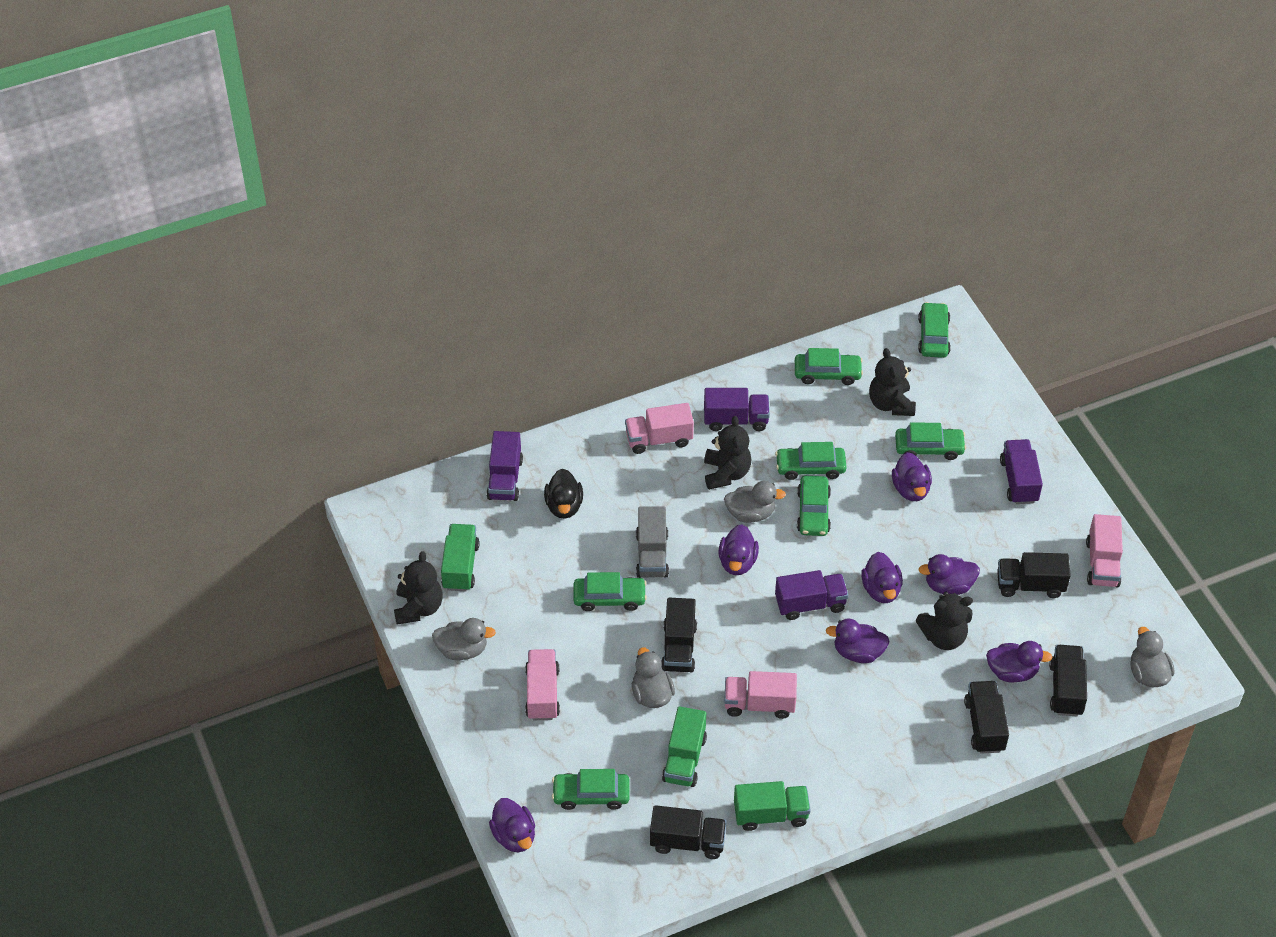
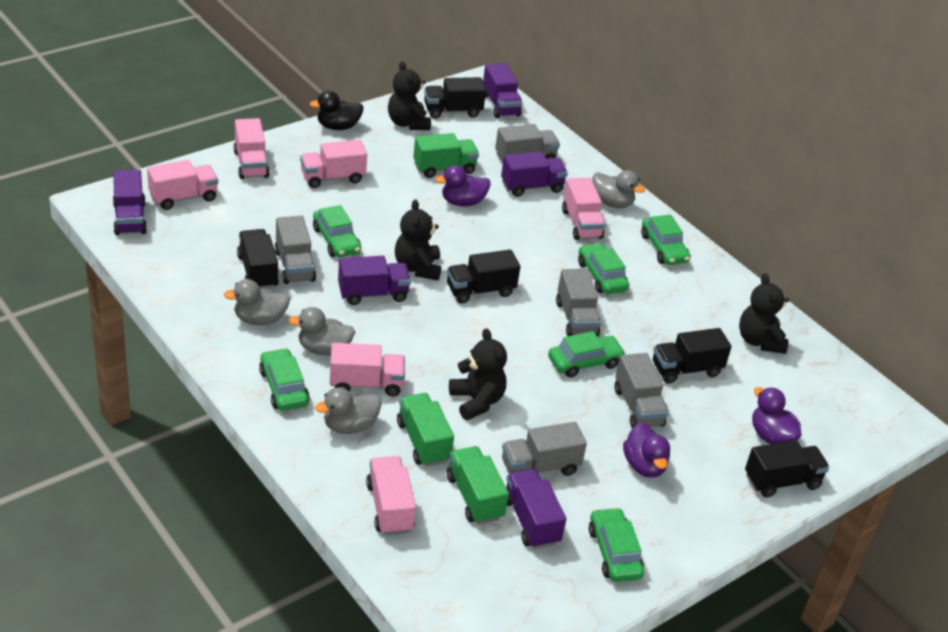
green car: [552,769,630,810] [574,572,647,611] [775,442,846,480] [795,348,863,385] [797,476,831,536] [895,422,966,460] [918,302,951,358] = 7 -> [259,348,310,411] [313,205,361,258] [548,331,626,378] [578,243,629,294] [589,507,644,582] [641,215,691,265] = 6
grey truck: [636,506,669,578] = 1 -> [275,216,316,284] [495,124,560,163] [502,422,587,476] [556,269,601,337] [614,353,669,428] = 5
pink truck: [525,649,560,720] [625,403,694,454] [724,671,797,719] [1086,514,1123,587] = 4 -> [147,160,218,210] [234,118,270,179] [300,140,367,188] [330,343,405,397] [366,456,416,535] [562,178,605,240] = 6
purple duck: [489,798,535,852] [718,524,759,575] [826,619,890,663] [861,552,903,603] [892,452,932,501] [919,554,980,595] [986,641,1053,683] = 7 -> [435,165,491,206] [623,422,670,478] [752,387,802,444] = 3
purple truck: [487,431,523,501] [704,388,770,431] [775,570,848,620] [1000,439,1043,504] = 4 -> [113,170,147,235] [338,256,411,305] [483,63,522,118] [501,152,568,197] [506,469,566,549] = 5

